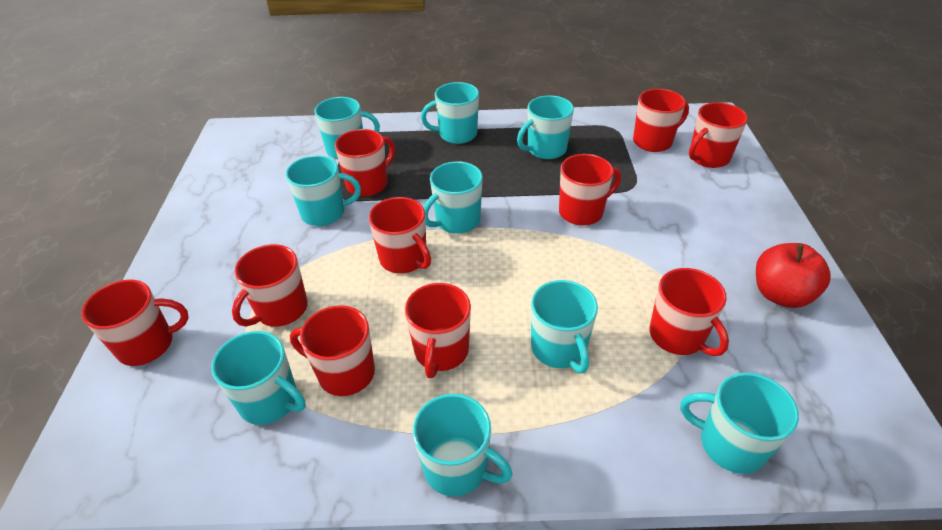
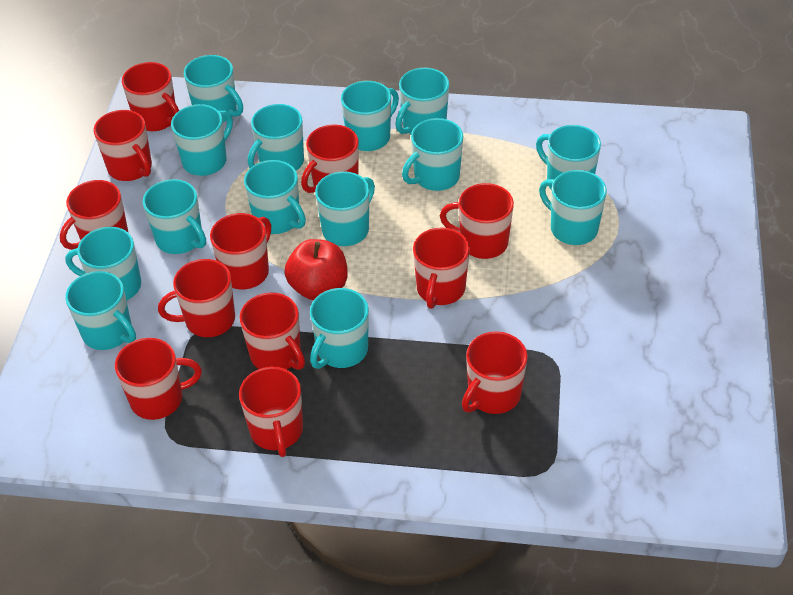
red mug: [82,280,189,366] [232,244,308,327] [290,305,375,396] [335,129,395,197] [369,197,431,273] [405,283,471,378] [559,154,621,226] [633,89,689,152] [649,268,729,356] [689,102,748,168] = 10 -> [60,180,128,250] [94,110,152,181] [115,338,202,420] [122,62,179,131] [158,259,235,337] [210,213,271,289] [239,367,303,457] [240,292,305,370] [301,124,359,193] [413,228,470,309] [440,183,514,259] [462,331,528,414] = 12
turquoise mug: [211,331,306,425] [286,155,361,226] [314,97,380,159] [413,394,513,497] [421,82,479,144] [423,161,483,234] [517,95,574,159] [531,280,598,374] [680,372,799,474] = 9 -> [65,227,141,301] [65,271,136,350] [143,179,206,254] [171,104,233,176] [184,55,243,122] [244,160,306,234] [248,104,304,170] [310,288,369,369] [315,171,375,246] [341,81,399,151] [395,68,449,134] [402,118,463,191] [536,125,601,190] [539,170,607,245] = 14

